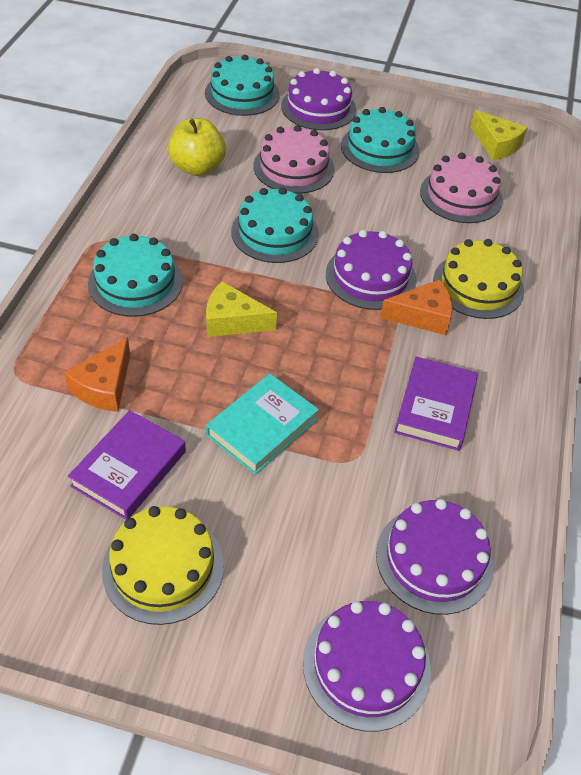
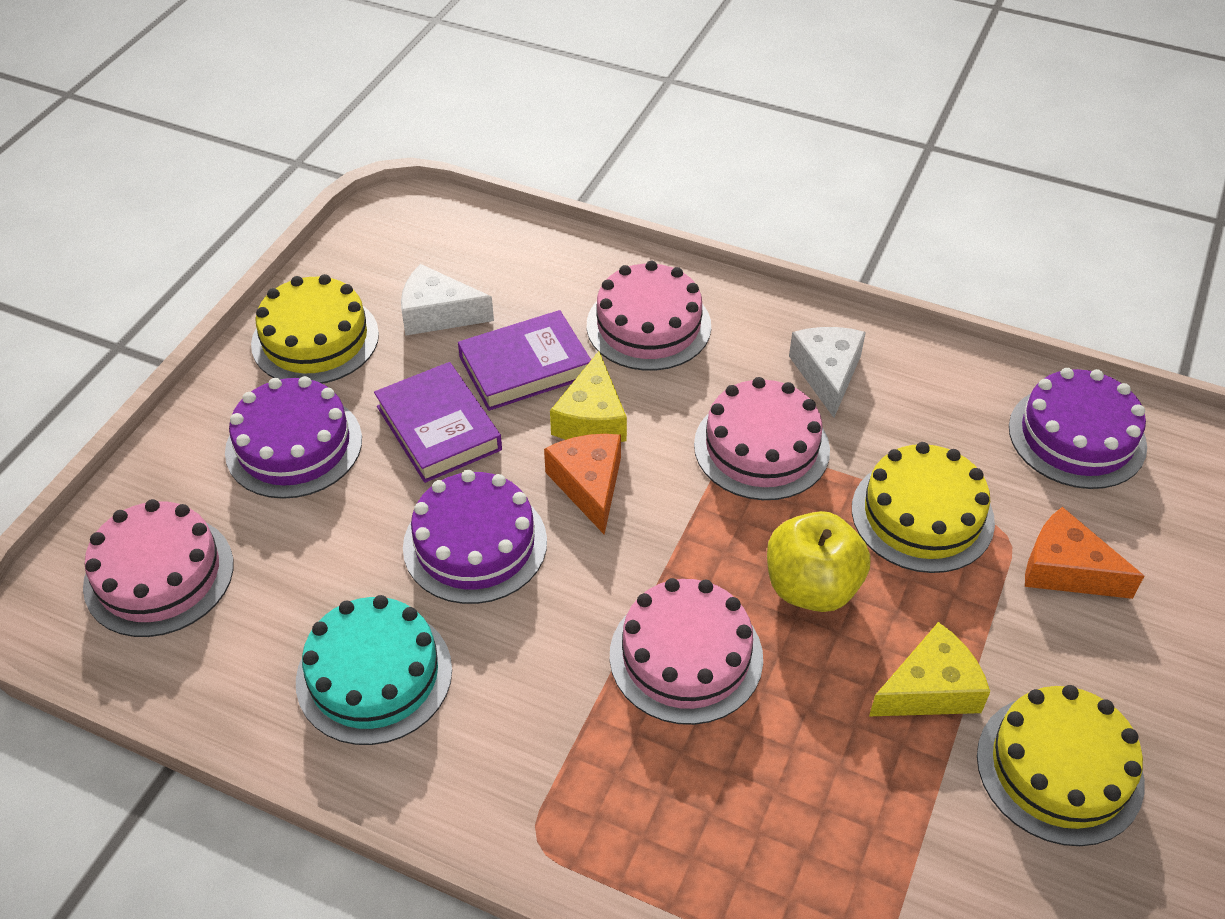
pink cake: [253,125,335,194] [420,152,503,223] = 2 -> [83,499,233,637] [587,261,711,371] [610,578,763,725] [694,377,830,500] = 4
purple cake: [281,68,356,130] [303,601,431,732] [326,230,416,310] [376,499,494,615] = 4 -> [225,376,362,499] [403,470,547,604] [1009,368,1147,489] = 3
turquoise book: [206,373,319,475] = 1 -> none = 0
turquoise cake: [88,234,183,317] [205,54,279,116] [231,187,319,263] [341,107,419,173] = 4 -> [296,595,452,745] = 1
white cheese: none = 0 -> [401,264,494,336] [789,327,866,418] = 2
yellow cake: [102,506,224,625] [433,239,524,319] = 2 -> [251,274,379,384] [852,442,995,573] [977,685,1145,846] = 3

